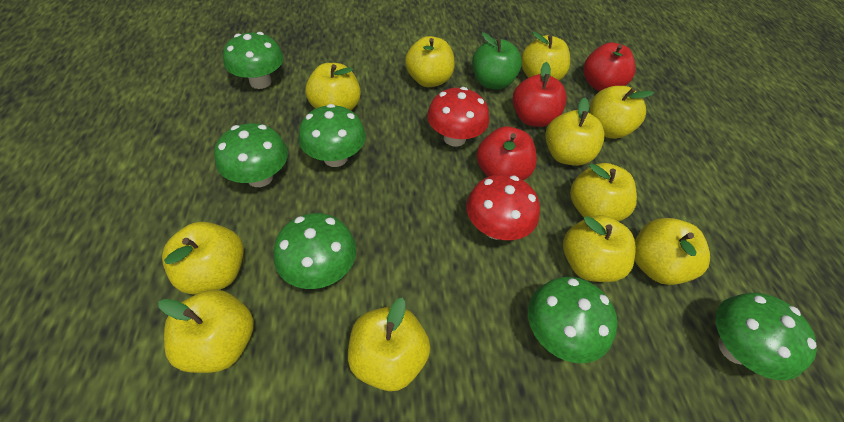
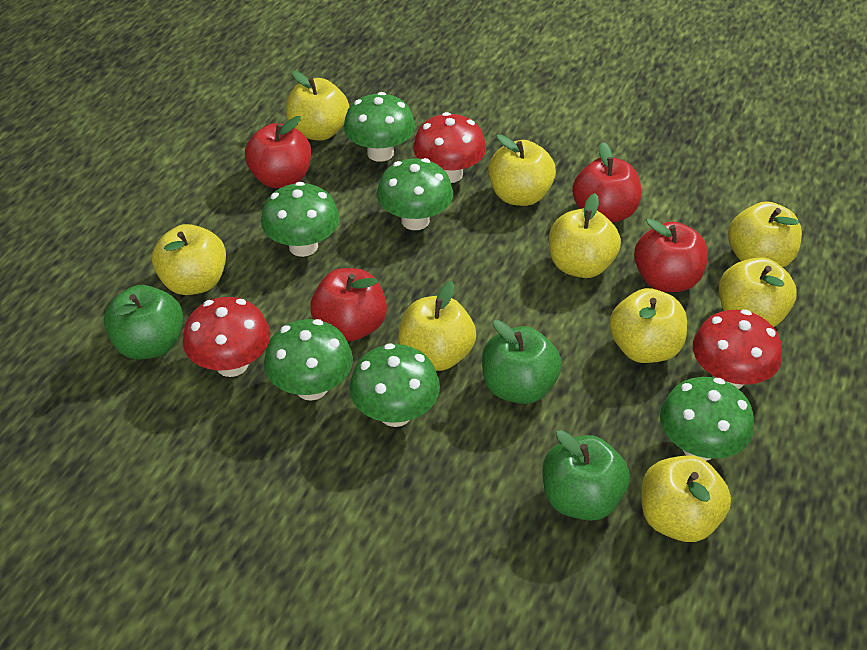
green apple: [472,33,522,90] = 1 -> [104,285,183,359] [482,320,562,404] [542,430,630,521] = 3
red apple: [476,126,537,181] [512,62,567,127] [583,42,636,91] = 3 -> [245,116,311,188] [310,268,387,342] [572,142,641,223] [634,219,708,292] = 4
red mushroom: [427,87,489,147] [466,174,540,240] = 2 -> [183,297,270,377] [413,112,486,183] [693,310,782,389] = 3
yellow apple: [158,289,254,373] [162,222,244,295] [306,63,361,110] [348,297,430,391] [405,36,455,87] [521,32,570,80] [545,98,605,166] [563,215,636,282] [570,163,637,222] [589,86,654,139] [635,218,710,285] = 11 -> [152,224,226,295] [286,71,349,141] [398,281,476,371] [488,134,556,206] [549,193,621,278] [609,288,687,363] [641,455,731,542] [719,257,797,327] [728,202,802,267] = 9

